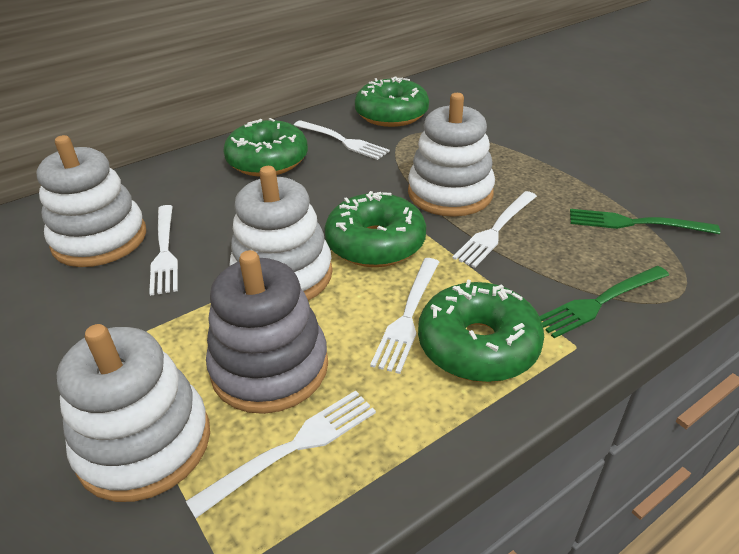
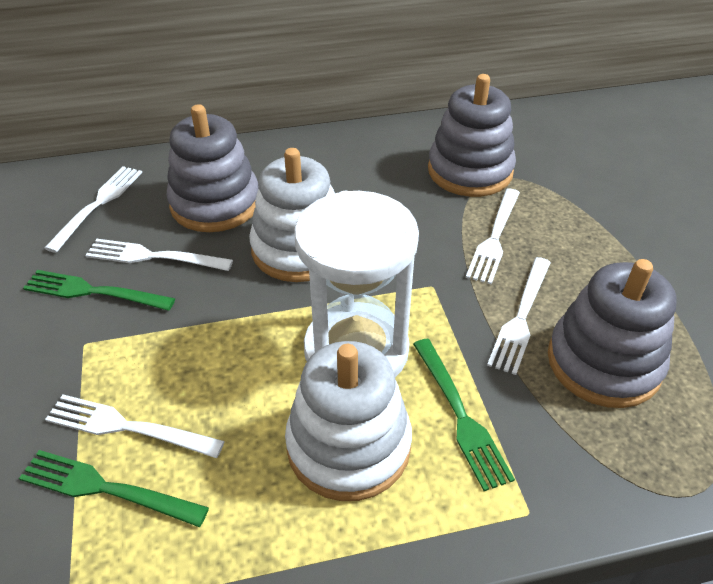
green donut: [223,118,308,176] [324,191,426,267] [355,76,429,127] [418,280,544,382] = 4 -> none = 0
green fork: [539,266,669,338] [570,209,720,234] = 2 -> [19,450,209,527] [23,270,175,311] [413,339,515,491] = 3
grey stacking toy: [206,250,328,414] = 1 -> [166,104,258,232] [428,74,516,197] [548,259,677,408] = 3
white hourglass: none = 0 -> [294,191,419,377] = 1
white stacking toy: [36,135,146,267] [57,324,210,502] [229,166,333,301] [408,93,495,217] = 4 -> [249,148,335,282] [285,341,412,501] = 2

